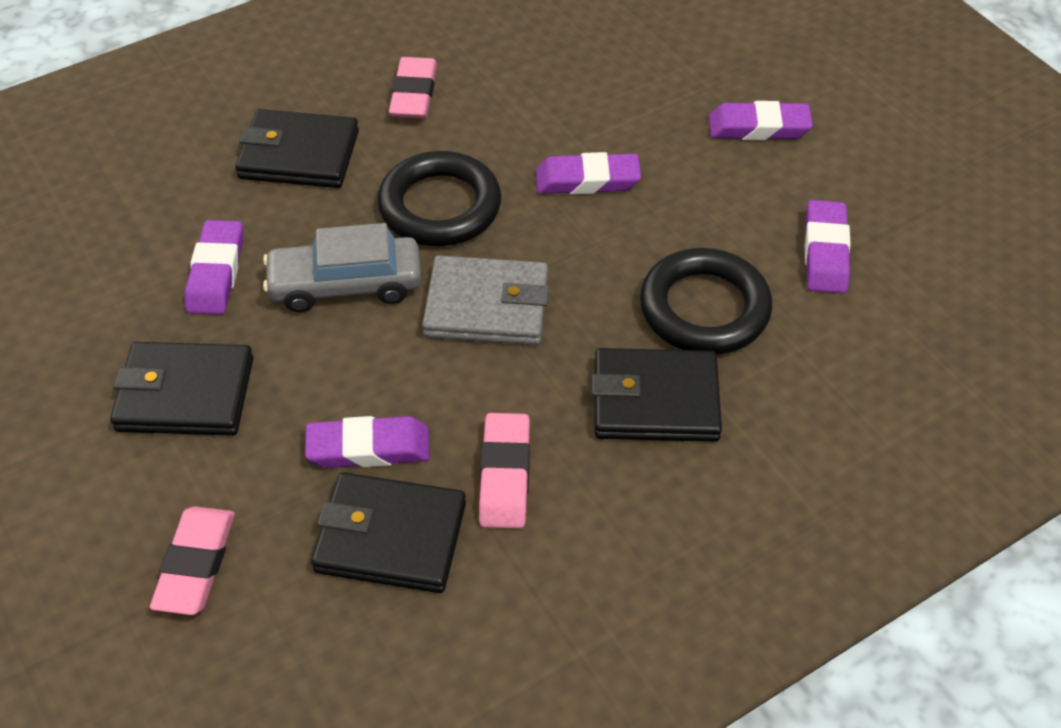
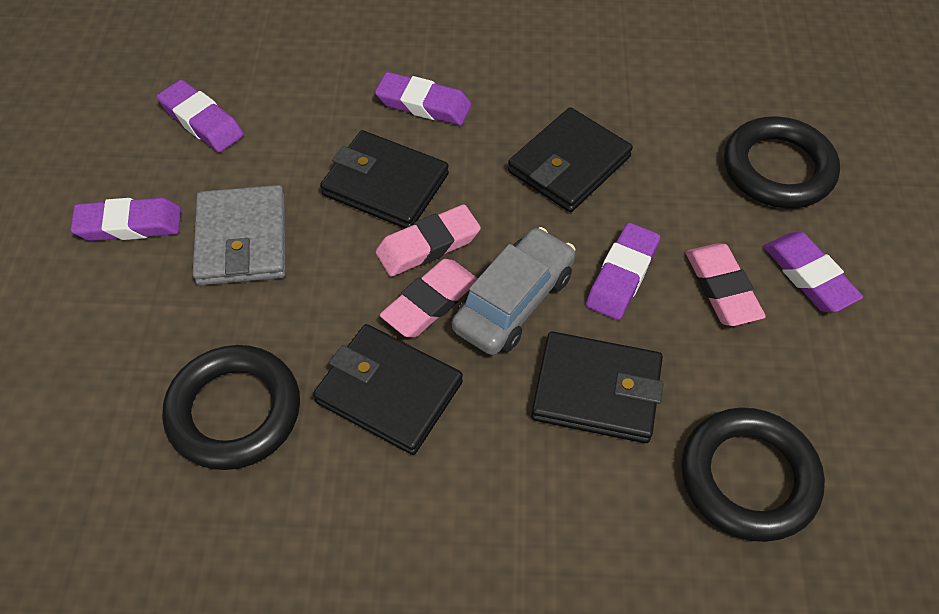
black ring: [377,151,501,246] [640,248,772,354] = 2 -> [162,345,300,470] [681,407,825,542] [724,117,840,208] = 3

